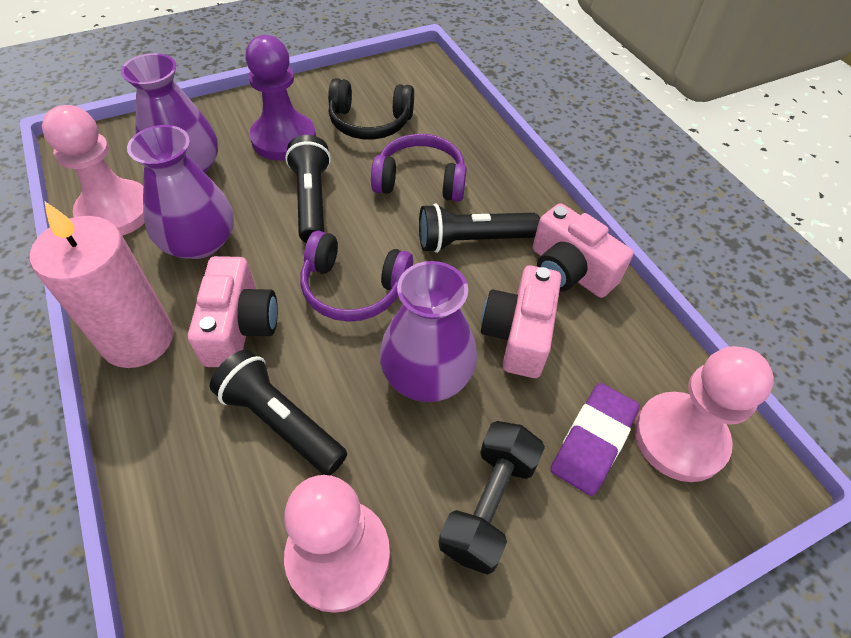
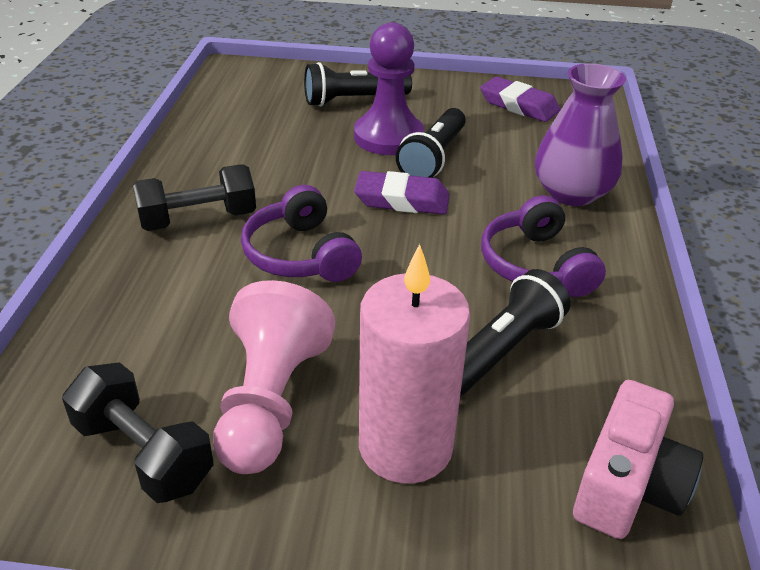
black dumbbell: [438,421,545,575] = 1 -> [62,362,214,503] [133,164,256,231] = 2
black headphones: [328,78,414,140] = 1 -> none = 0
pink camera: [188,256,278,367] [481,265,561,378] [533,203,633,298] = 3 -> [573,380,703,539] = 1
pink pawn: [42,105,144,236] [284,475,390,613] [634,346,774,482] = 3 -> [213,280,335,474] = 1
purple eraser: [550,383,640,496] = 1 -> [354,171,450,215] [480,77,560,122] = 2
purple vase: [121,53,218,174] [127,125,234,259] [379,261,477,402] = 3 -> [535,63,626,206] = 1

